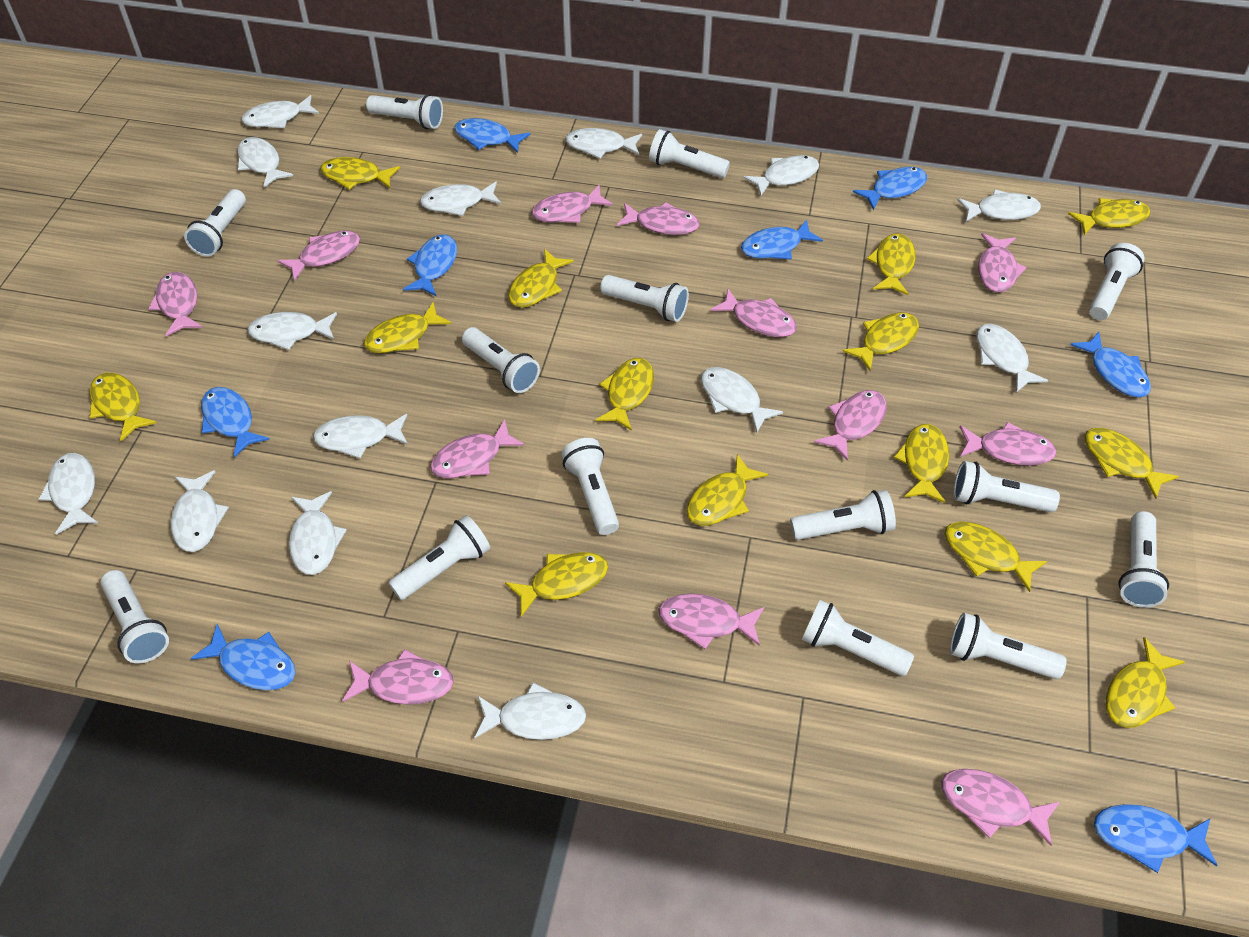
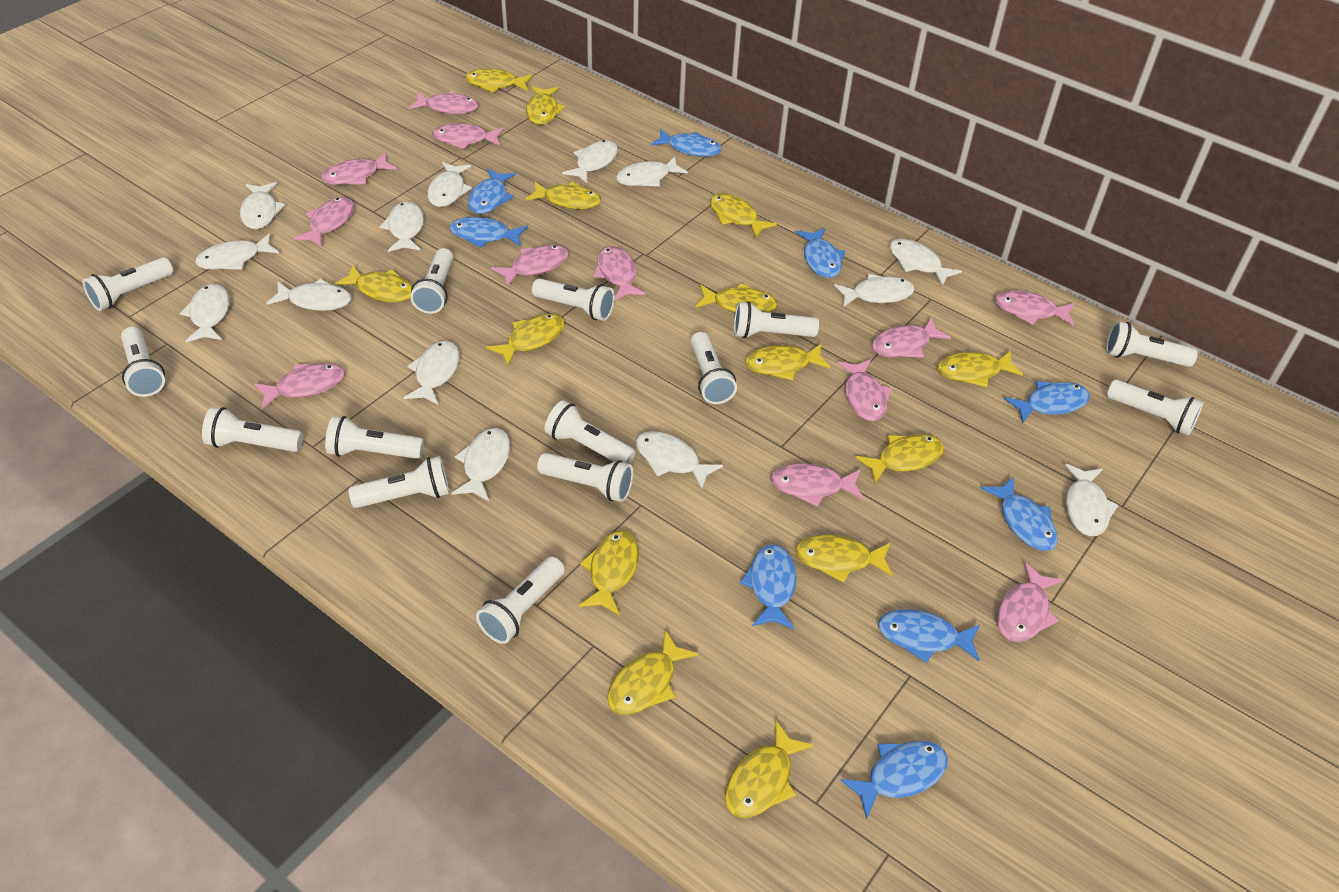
blue fish: [191,624,296,690] [201,387,270,457] [403,235,457,296] [454,118,531,153] [741,219,823,259] [853,167,927,210] [1070,332,1151,397] [1094,804,1218,873] = 8 -> [450,217,528,248] [468,168,516,214] [651,129,721,157] [740,544,797,629] [796,228,845,278] [840,741,948,819] [878,609,980,663] [981,477,1058,551] [1004,381,1090,424] = 9

